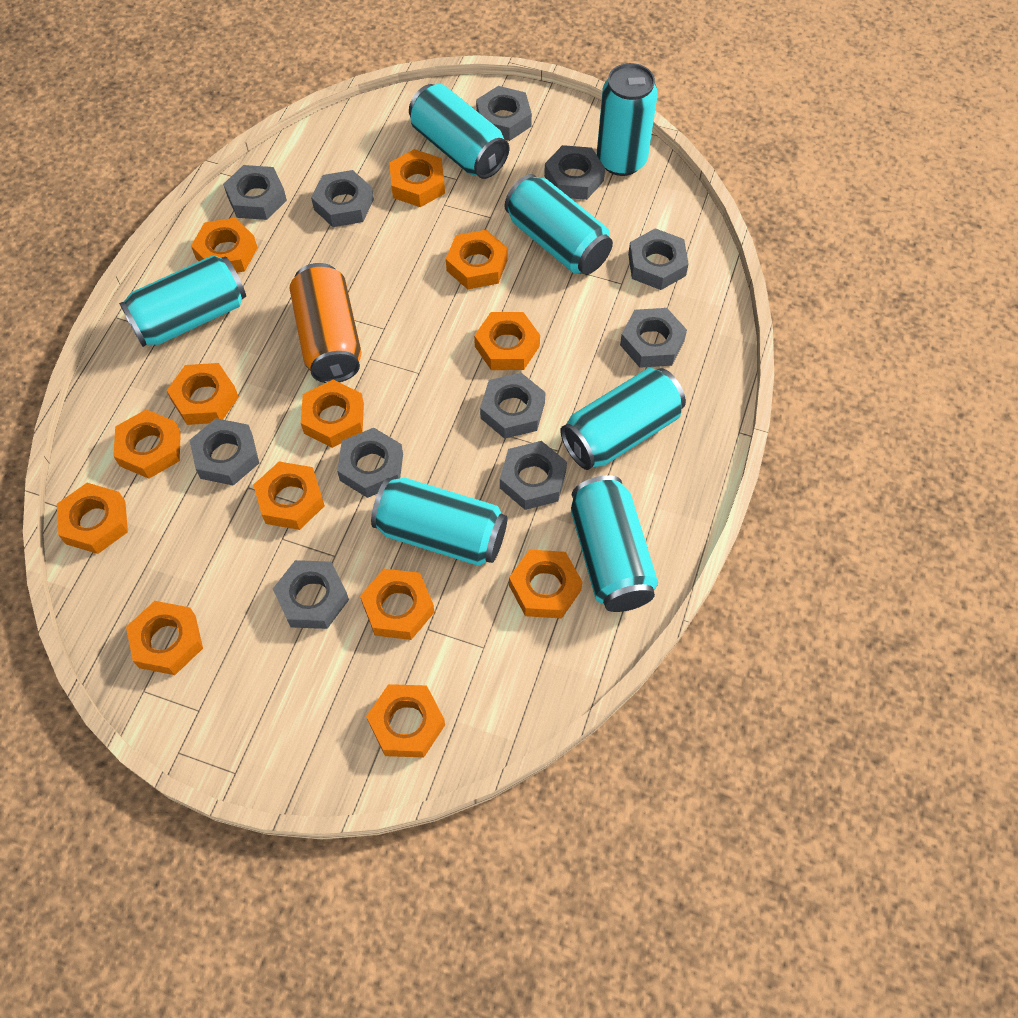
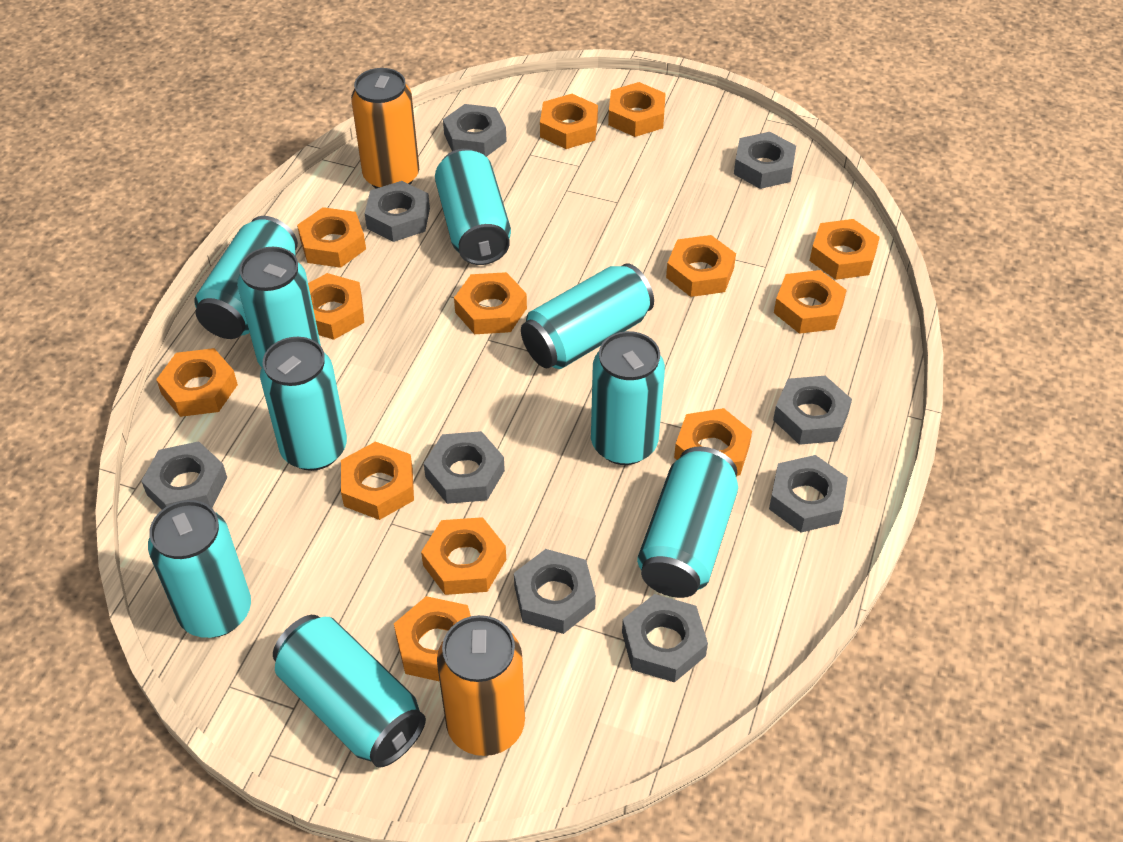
grey nut: [189,418,259,486] [223,165,287,220] [273,560,349,629] [311,170,374,227] [337,428,403,498] [476,86,532,141] [480,373,546,439] [500,441,567,510] [544,145,605,200] [620,308,687,368] [628,228,689,290] = 11 -> [141,441,227,510] [365,181,430,242] [424,431,505,504] [443,104,507,157] [514,549,596,634] [622,594,708,682] [734,132,796,189] [769,455,848,533] [773,376,852,445] = 9
orange can: [290,263,362,383] = 1 -> [351,68,419,189] [437,615,525,756] = 2
turquoise can: [119,255,246,347] [371,478,507,566] [409,84,509,179] [505,174,613,274] [560,368,686,470] [571,475,658,612] [597,63,658,176] = 7 -> [148,500,251,638] [195,216,298,339] [237,247,321,367] [260,337,347,471] [273,615,426,768] [435,149,511,265] [521,263,654,369] [591,331,665,465] [637,447,738,598] = 9

